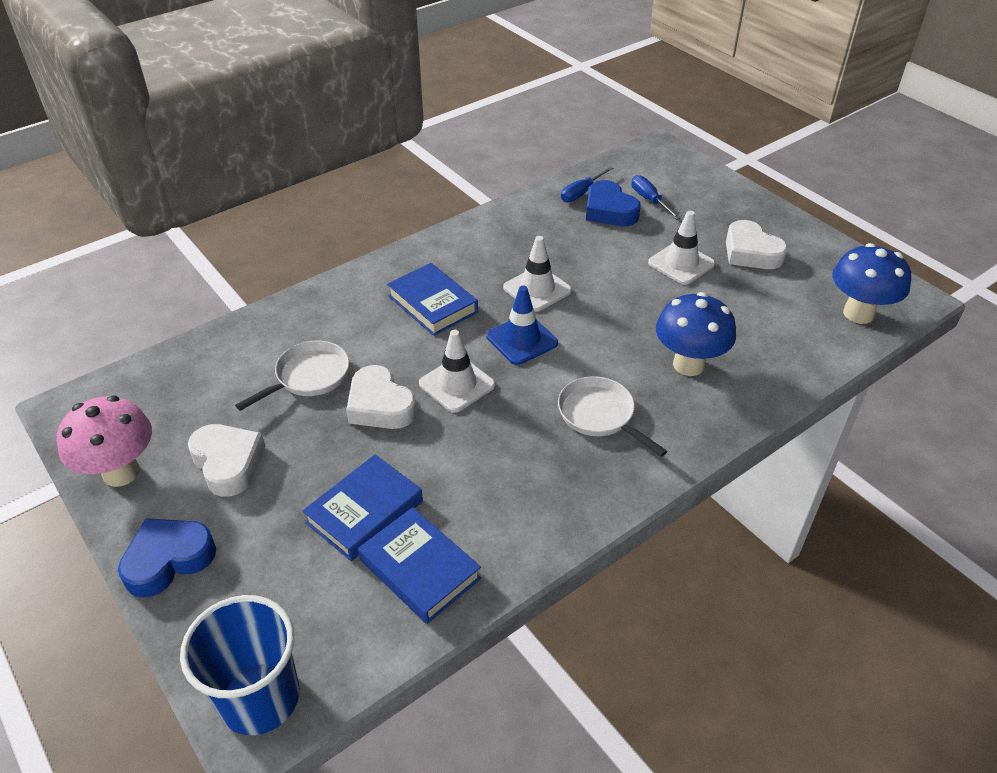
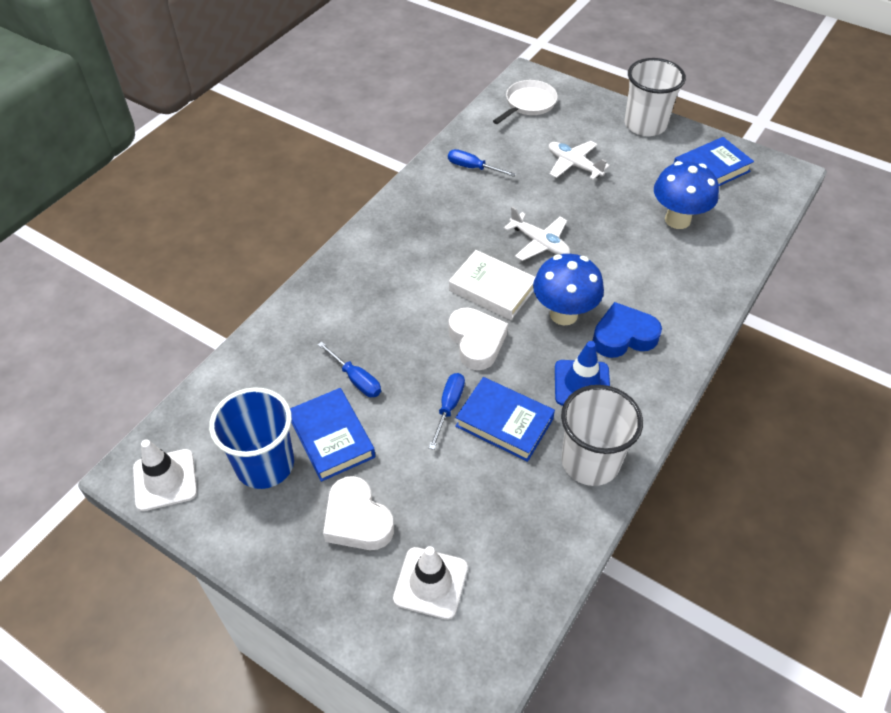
blue heart: [118,518,216,597] [586,180,641,226] = 2 -> [592,302,662,358] = 1
blue screwdriver: [561,166,613,202] [631,175,681,219] = 2 -> [318,341,381,397] [429,373,465,450] [448,149,516,177] = 3
pink mushroom: [57,395,152,487] = 1 -> none = 0
white book: none = 0 -> [449,250,535,320] = 1
white cup: none = 0 -> [561,385,643,486] [625,58,686,136] = 2
white heart: [188,424,266,497] [346,365,417,429] [726,220,788,269] = 3 -> [323,476,394,550] [449,307,508,370] = 2
white pan: [235,341,349,411] [558,376,667,457] = 2 -> [493,80,558,124] = 1
white plane: none = 0 -> [504,207,570,261] [549,141,610,180] = 2
white traffic cone: [419,330,495,413] [503,236,572,312] [648,211,715,285] = 3 -> [133,439,197,511] [393,546,468,620] = 2

